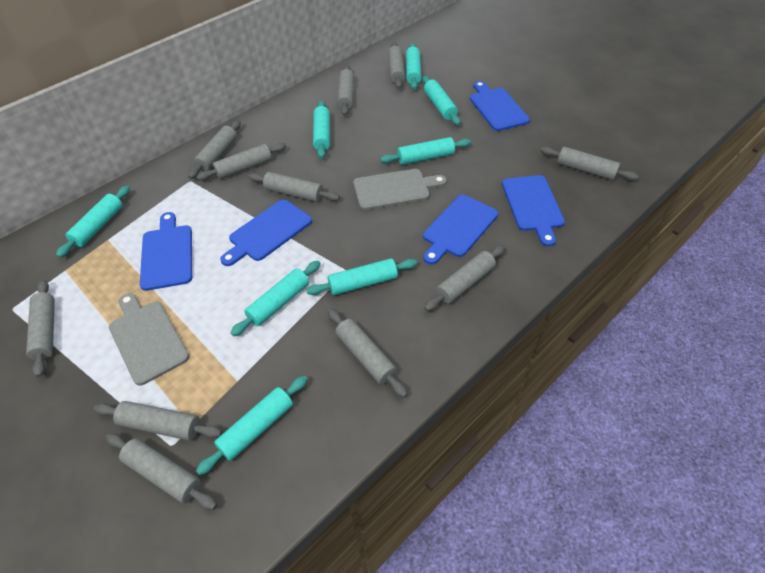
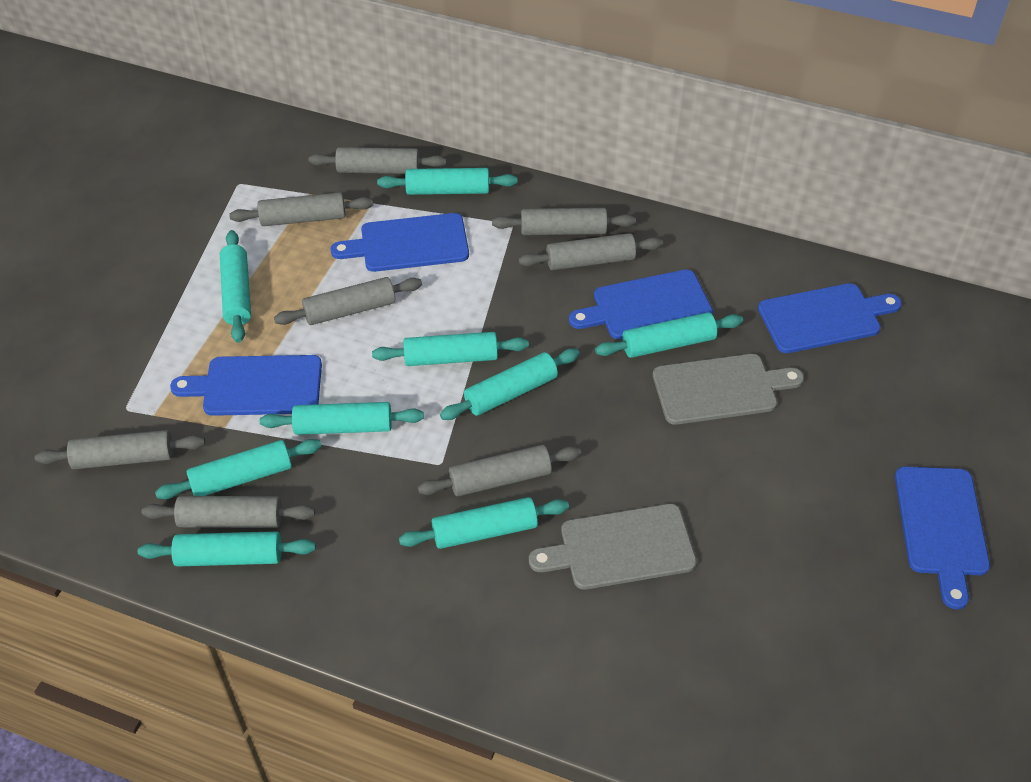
grey rolling pin: [26,280,55,377] [94,401,222,440] [106,433,217,510] [188,120,241,179] [196,143,287,181] [248,172,340,202] [328,309,408,398] [337,65,354,116] [388,42,405,89] [424,245,505,311] [541,147,639,181] = 11 -> [35,430,205,469] [142,496,315,528] [229,192,373,226] [274,277,422,325] [308,147,447,174] [418,445,581,496] [492,208,636,235] [518,233,663,270] = 8
turquoise rolling pin: [56,186,130,258] [196,376,308,475] [230,261,320,336] [306,258,417,295] [313,100,330,159] [380,137,471,165] [406,43,421,90] [422,76,460,125] = 8 -> [138,531,316,567] [155,439,322,499] [220,230,251,343] [260,402,424,435] [372,332,529,366] [377,168,517,195] [399,497,569,549] [440,349,580,420] [595,312,743,358] = 9

